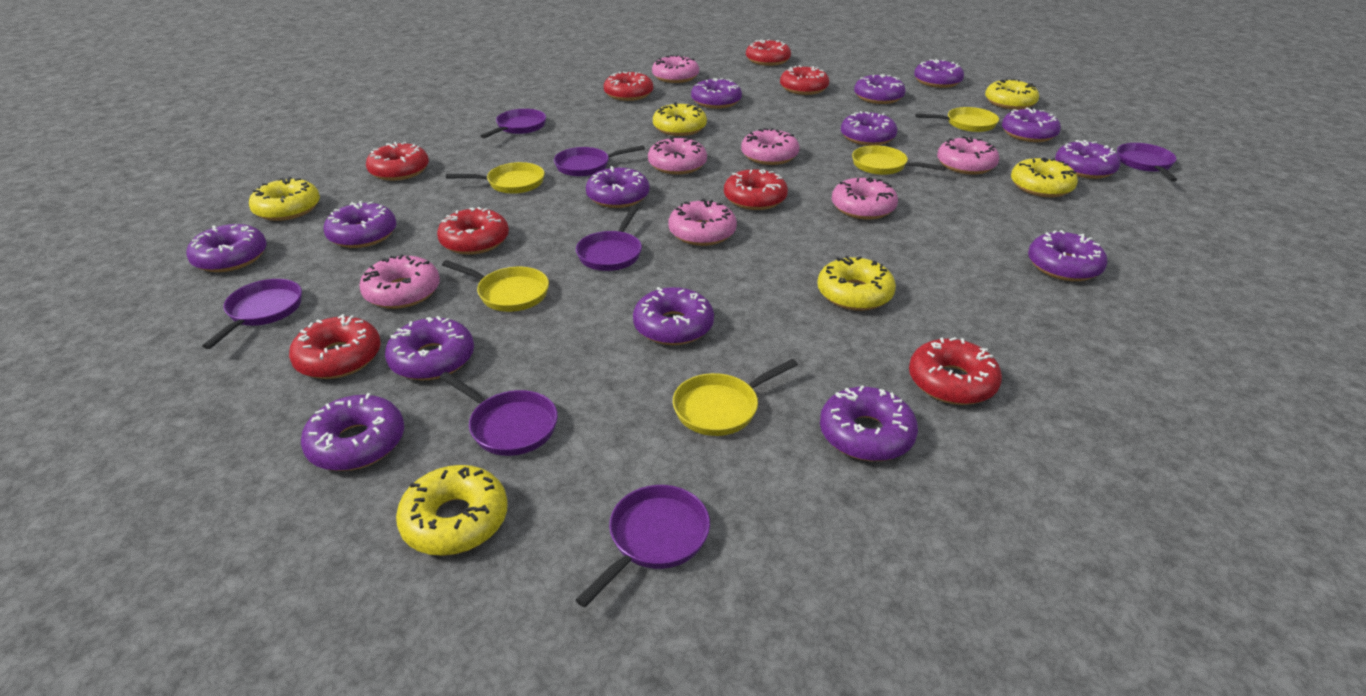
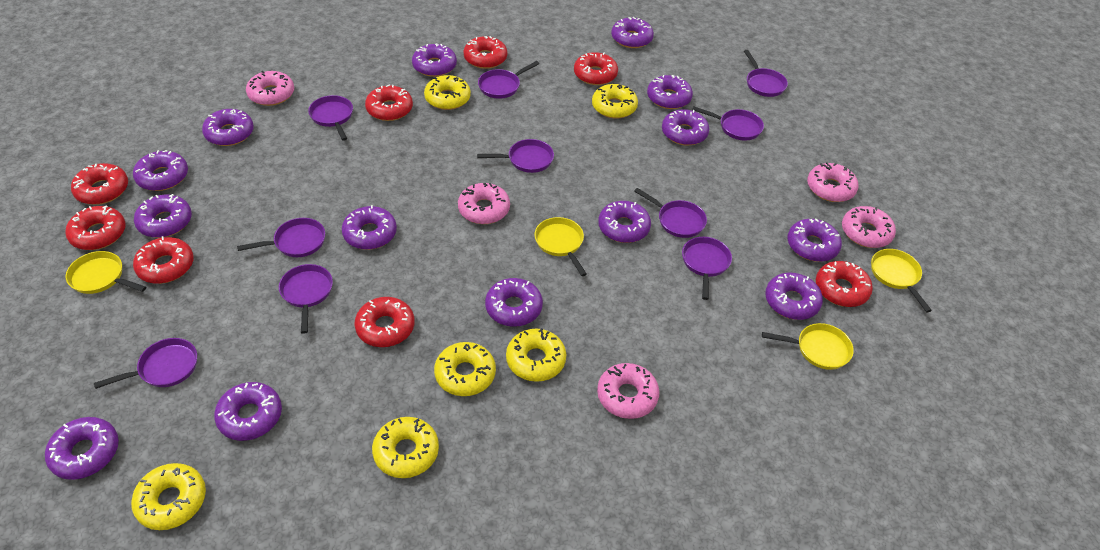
pink donut: [359,254,440,309] [648,136,707,175] [652,55,699,83] [668,199,737,246] [741,128,799,165] [832,177,898,219] [937,136,999,175] = 7 -> [246,71,294,106] [458,183,510,224] [597,363,659,419] [807,162,859,202] [842,206,896,248] = 5
purple pan: [202,279,302,349] [440,372,558,456] [481,109,546,138] [554,145,645,177] [576,206,642,271] [576,485,710,607] [1117,143,1177,182] = 7 -> [94,338,197,389] [237,218,325,257] [279,264,333,334] [308,95,353,141] [477,139,554,173] [478,61,539,99] [634,188,707,238] [682,237,732,300] [692,107,764,141] [744,50,788,97] = 10
yellow pan: [442,260,549,312] [446,162,545,194] [673,359,798,436] [852,145,946,175] [915,107,999,132] = 5 -> [66,251,146,294] [534,217,587,276] [762,323,854,370] [871,249,932,312] = 4

